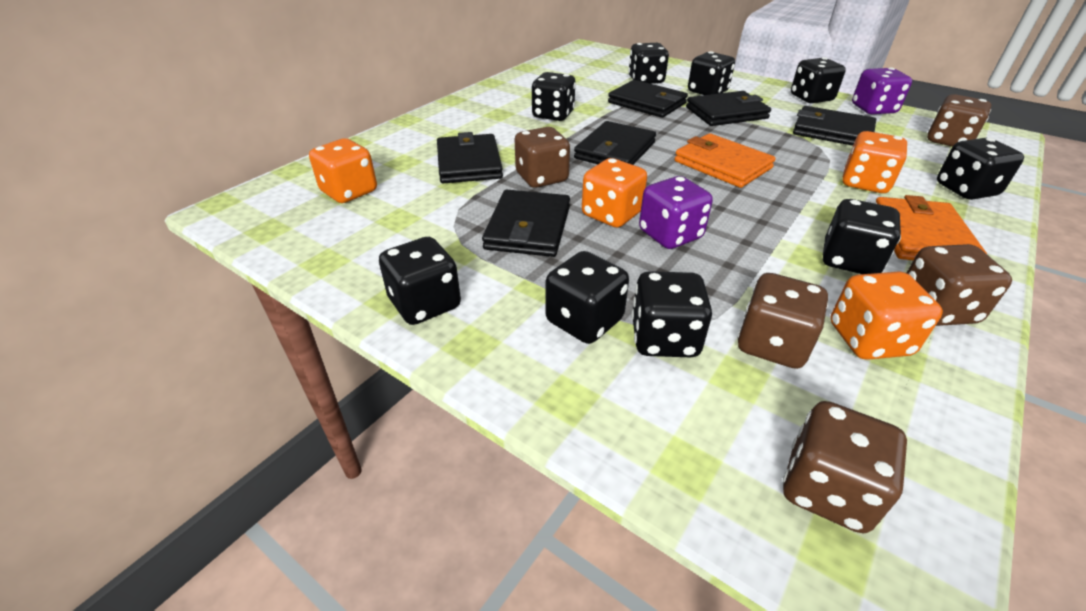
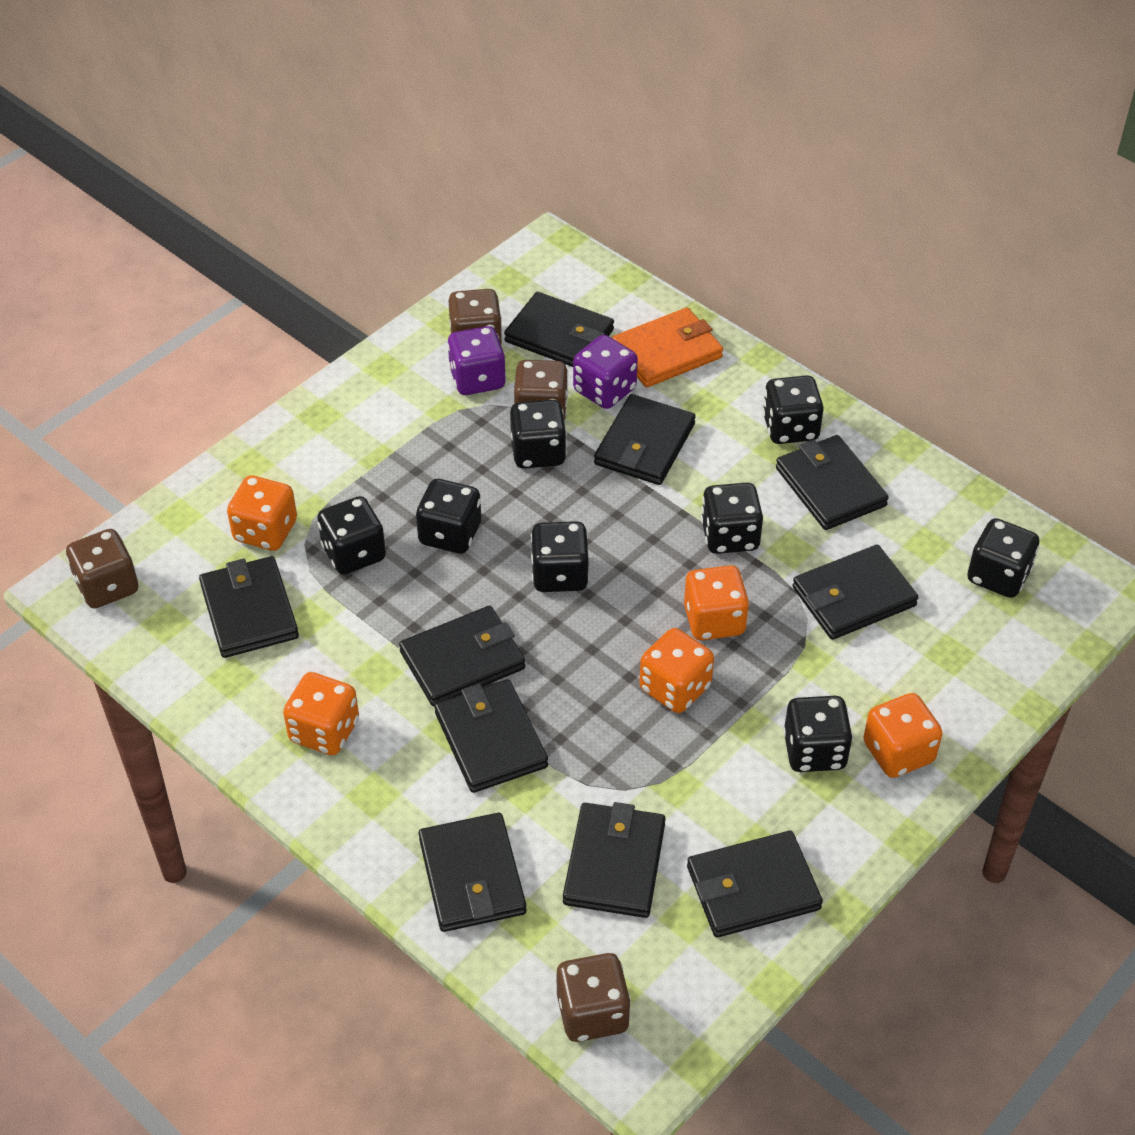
black dice: [379,237,461,325] [531,72,576,121] [545,251,629,344] [628,43,669,84] [631,271,712,357] [688,51,735,95] [791,57,846,103] [823,199,901,274] [937,138,1024,200] = 9 -> [317,496,386,575] [416,479,481,554] [510,400,567,469] [530,521,589,592] [701,483,763,554] [762,375,824,444] [783,696,853,772] [967,518,1039,598] = 8
black wallet: [437,132,503,183] [482,190,570,257] [574,121,656,165] [608,80,688,118] [686,91,771,126] [793,106,876,146] = 6 -> [199,556,299,658] [399,606,525,706] [419,813,526,932] [434,679,548,793] [504,292,614,367] [563,802,666,918] [594,394,696,485] [687,831,823,938] [776,435,889,530] [792,545,918,640] = 10
brown dice: [515,127,570,188] [737,273,829,369] [783,401,907,533] [907,244,1012,326] [927,94,991,147] = 5 -> [66,529,138,609] [448,289,503,344] [514,360,568,420] [557,953,631,1042] = 4
orange dice: [309,138,377,203] [582,158,647,228] [830,271,943,360] [842,131,908,193] = 4 -> [227,475,297,551] [283,672,359,755] [639,628,714,713] [684,565,749,640] [863,693,943,778] = 5
orange wallet: [675,133,776,188] [876,195,987,260] = 2 -> [612,307,723,388] = 1

